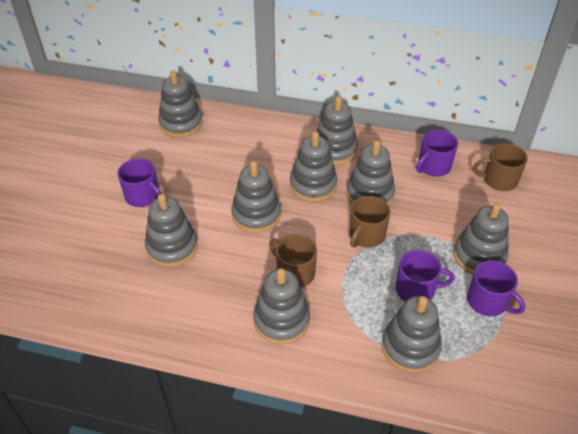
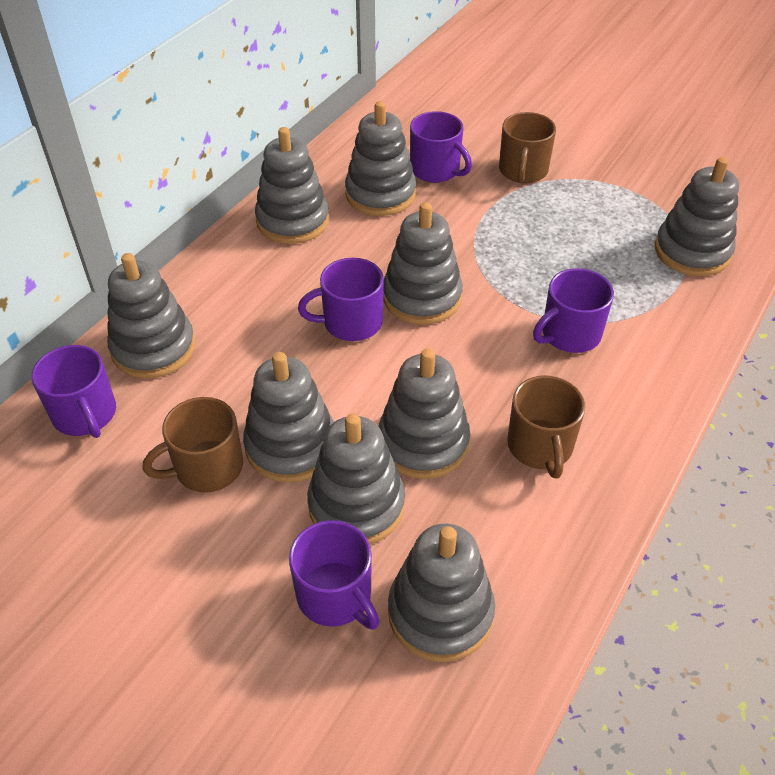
purple mug: [118,158,162,207] [395,250,455,302] [416,130,458,177] [467,260,525,316] = 4 -> [31,345,116,438] [289,520,380,630] [298,258,384,341] [410,111,472,183] [533,268,614,353] = 5

